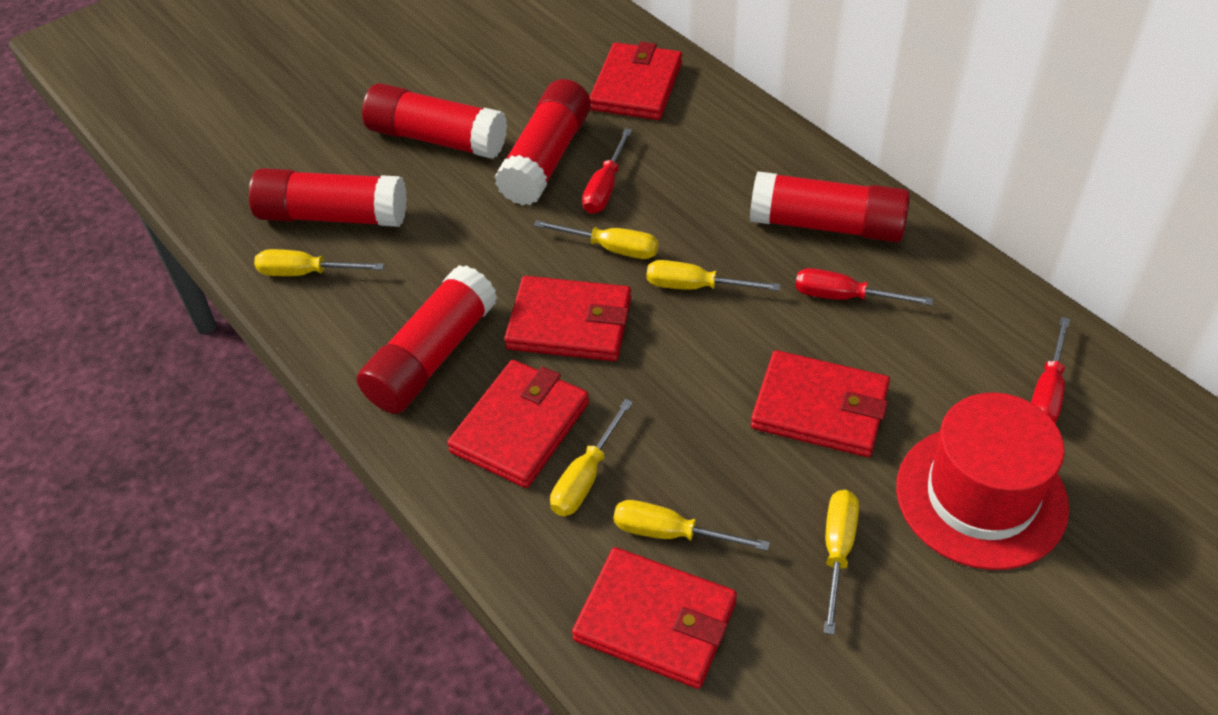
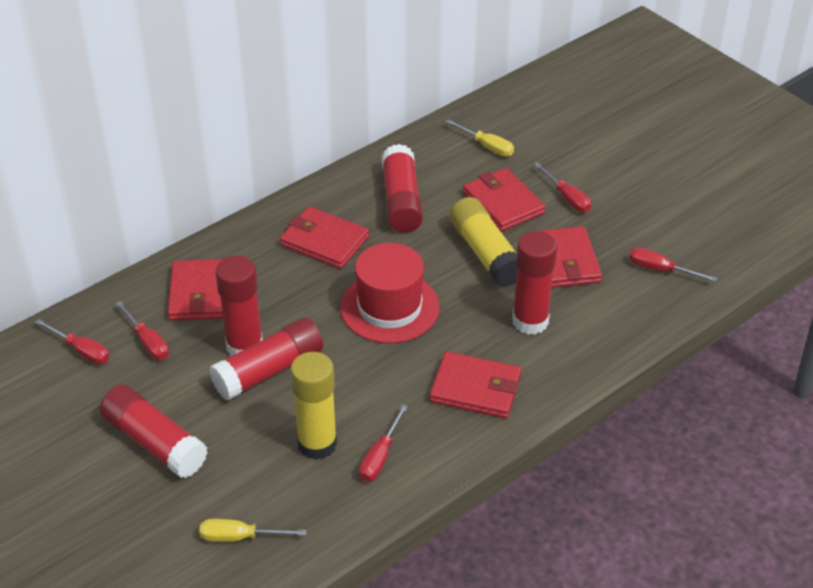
red screwdriver: [582,128,632,214] [795,268,933,305] [1031,317,1070,423] = 3 -> [35,319,110,364] [115,301,169,360] [359,404,408,481] [534,162,591,212] [629,248,717,282] = 5
yellow glue stick: none = 0 -> [290,352,337,460] [450,197,517,287] = 2
yellow screwdriver: [254,249,384,276] [534,220,658,259] [550,399,633,516] [614,500,770,551] [647,260,781,291] [824,490,859,635] = 6 -> [199,519,306,542] [446,119,514,156] = 2

